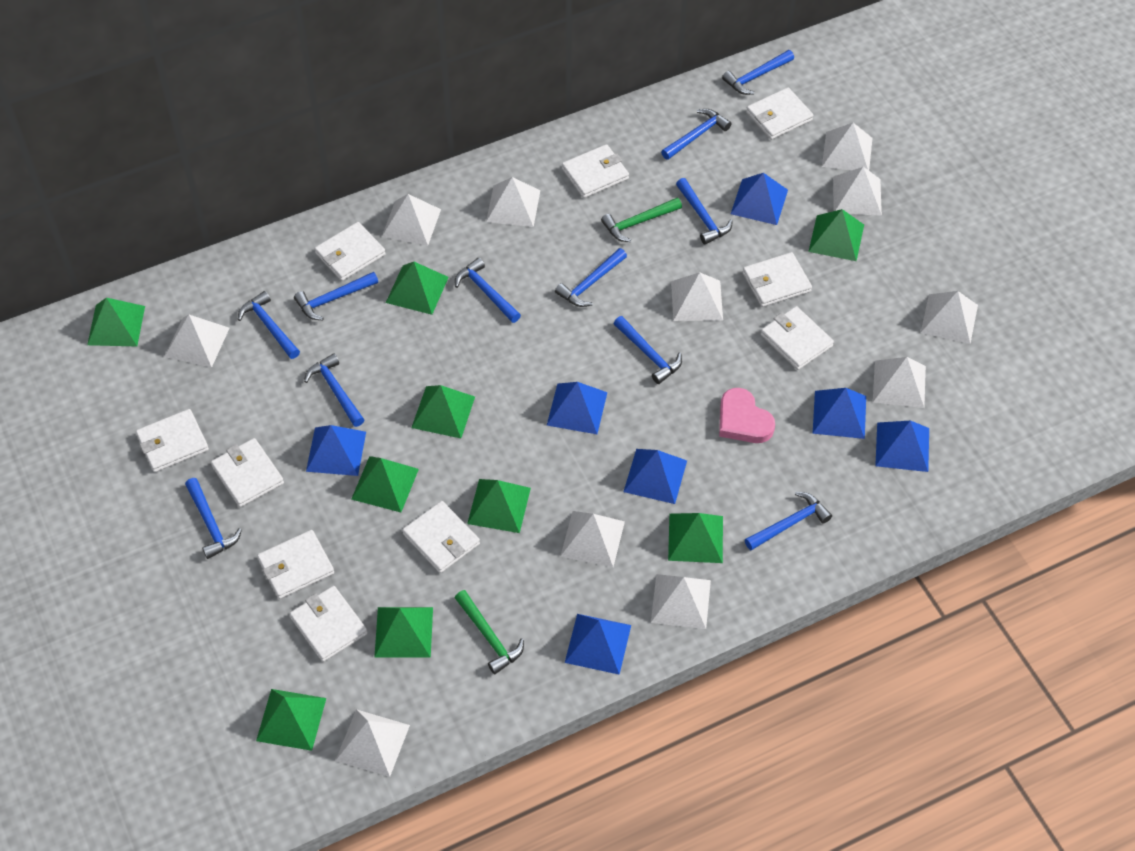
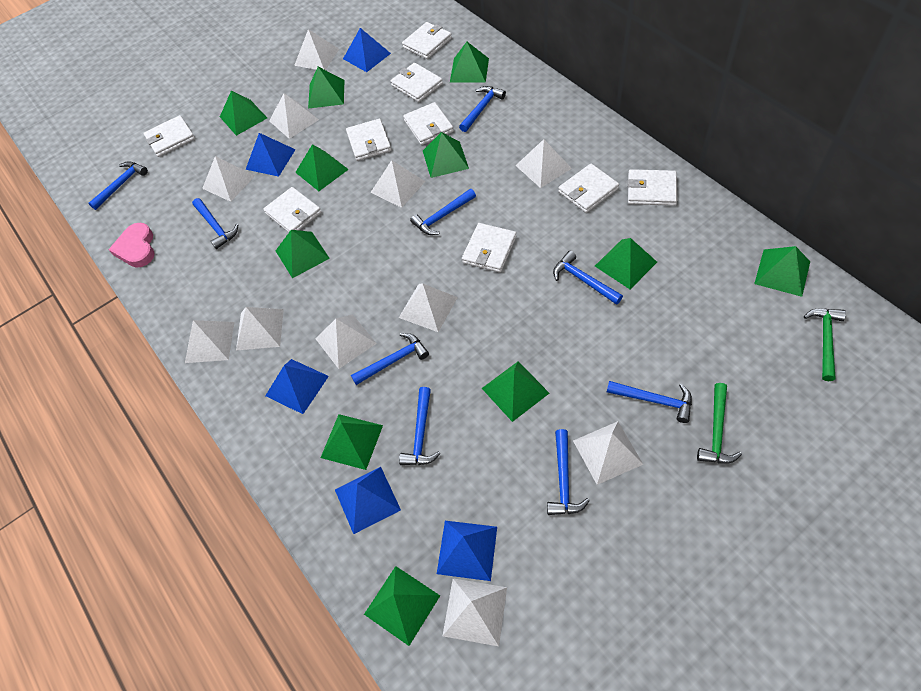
blue hammer: [185,478,242,559] [238,291,300,359] [294,272,378,320] [304,353,364,427] [455,258,521,323] [555,248,627,307] [614,316,682,384] [661,109,732,160] [676,178,733,245] [722,50,794,95] [745,492,832,550] = 11 -> [88,161,148,210] [192,198,238,249] [351,333,429,385] [399,387,441,465] [410,189,476,235] [459,86,506,132] [547,429,590,515] [553,251,623,305] [607,381,692,423] = 9
blue pyramid: [306,425,366,476] [547,382,607,434] [565,614,631,675] [624,449,687,504] [731,173,788,225] [813,388,866,439] [875,421,929,472] = 7 -> [245,133,296,177] [265,359,329,414] [335,467,401,534] [343,28,391,72] [437,521,497,581] = 5
green pyramid: [87,298,145,347] [256,689,326,751] [351,456,419,512] [375,607,433,658] [386,262,449,315] [411,385,475,438] [467,479,531,533] [668,513,723,563] [808,209,864,261] = 9 -> [220,90,267,136] [276,230,330,278] [295,144,349,191] [308,67,344,109] [321,414,383,470] [364,566,440,646] [423,132,469,178] [450,42,489,82] [482,361,549,422] [595,238,657,289] [754,246,810,297] = 11
white wallet: [136,409,209,472] [211,438,284,507] [257,530,334,599] [290,586,368,662] [314,222,386,281] [402,501,480,573] [562,144,629,198] [743,252,812,307] [746,87,813,140] [761,306,834,370] = 10 -> [144,115,195,157] [263,187,321,232] [346,119,392,161] [390,63,443,102] [402,22,452,59] [403,102,454,145] [462,223,516,273] [558,164,619,213] [627,169,678,206] = 9

